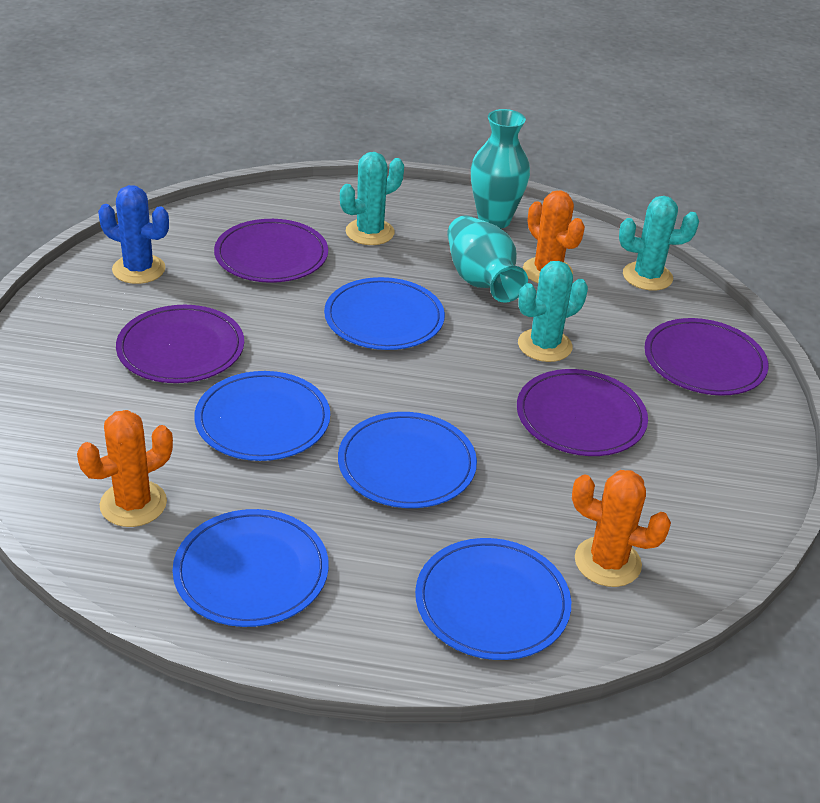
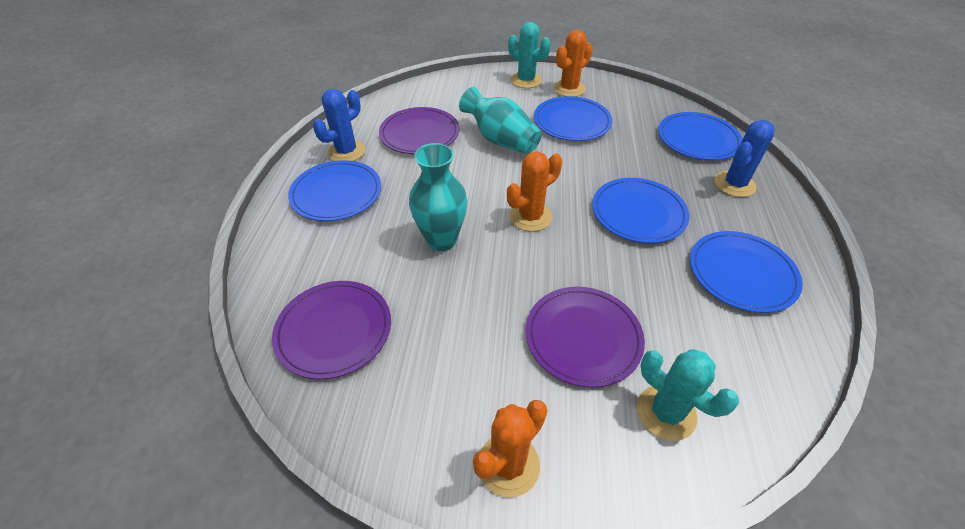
blue cactus: [98,185,169,284] = 1 -> [313,89,365,161] [714,120,775,197] = 2
purple plate: [116,305,244,383] [214,219,328,283] [517,369,648,456] [644,318,769,395] = 4 -> [272,281,391,379] [379,107,459,154] [526,287,645,388] = 3
turquoise cactus: [340,152,404,245] [518,261,588,362] [619,196,699,291] = 3 -> [508,22,551,88] [637,349,739,441] = 2

